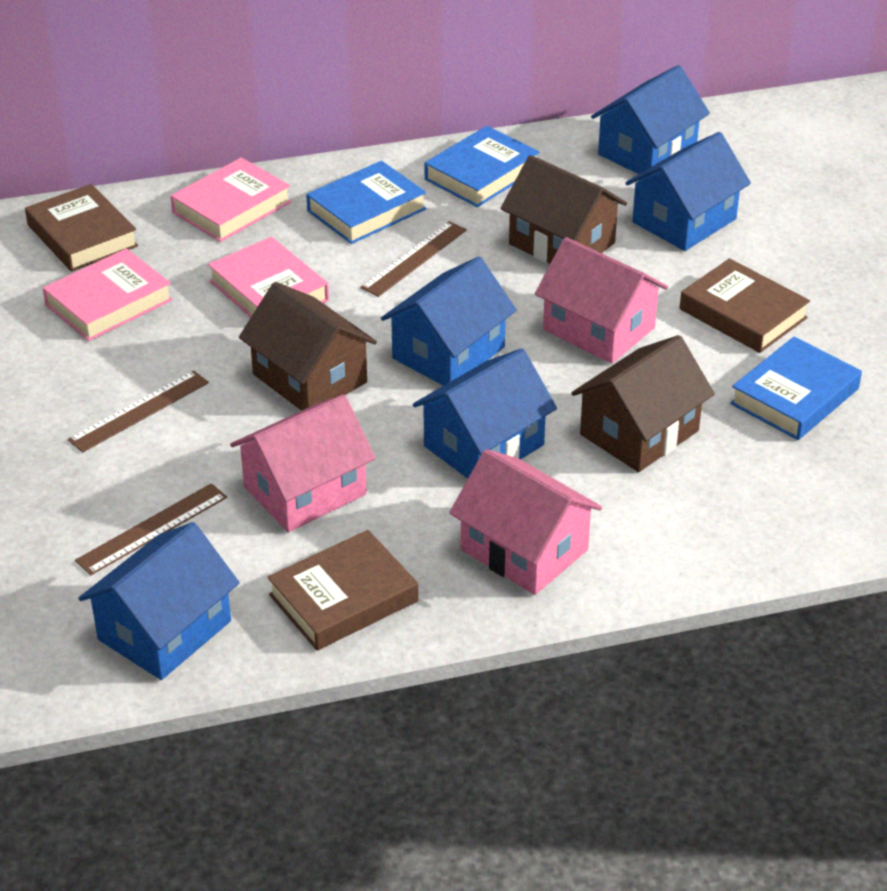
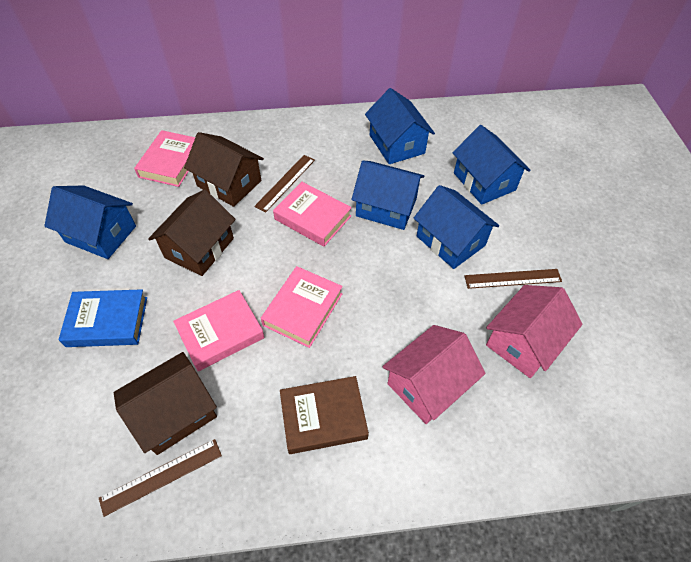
blue book: [306,161,426,244] [425,126,540,207] [730,337,862,440] = 3 -> [59,289,147,347] = 1
brown book: [25,184,138,272] [267,530,418,650] [679,258,810,353] = 3 -> [280,376,369,454] = 1
pink book: [43,248,173,341] [170,157,291,242] [208,237,329,317] = 3 -> [134,130,195,187] [173,290,265,371] [261,266,343,348] [273,182,352,247] = 4
pink house: [230,395,376,532] [449,449,602,595] [535,237,668,364] = 3 -> [382,325,486,424] [486,285,583,378] = 2

